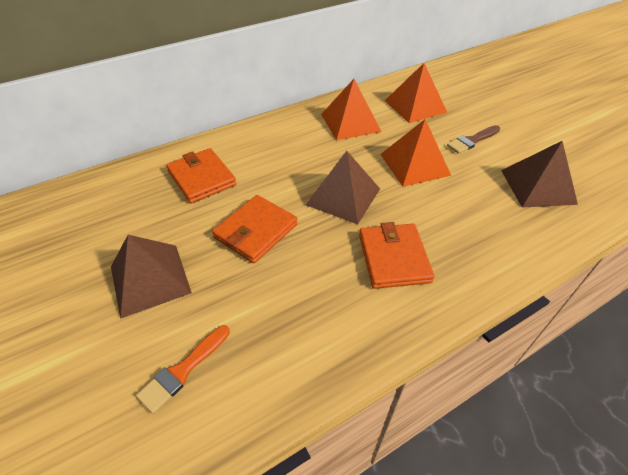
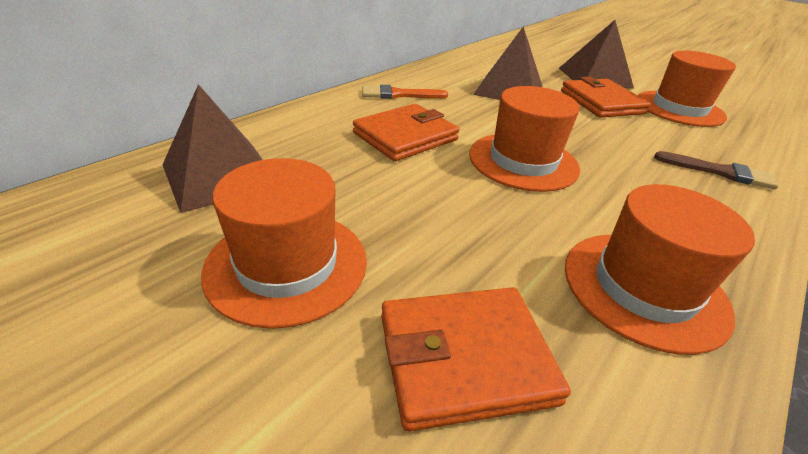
orange hat: none = 0 -> [201,158,367,329] [469,86,580,192] [565,184,755,355] [638,51,736,127] = 4
orange pyramid: [321,79,382,140] [380,119,451,187] [385,63,447,123] = 3 -> none = 0

